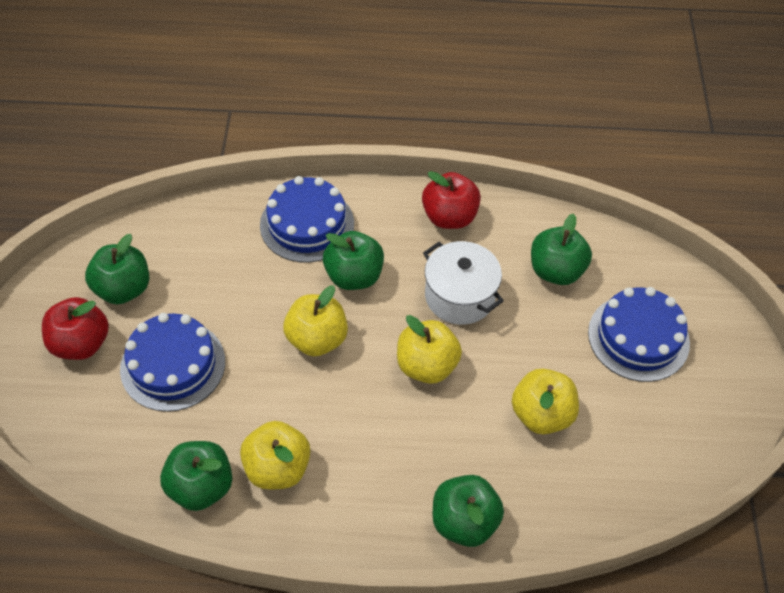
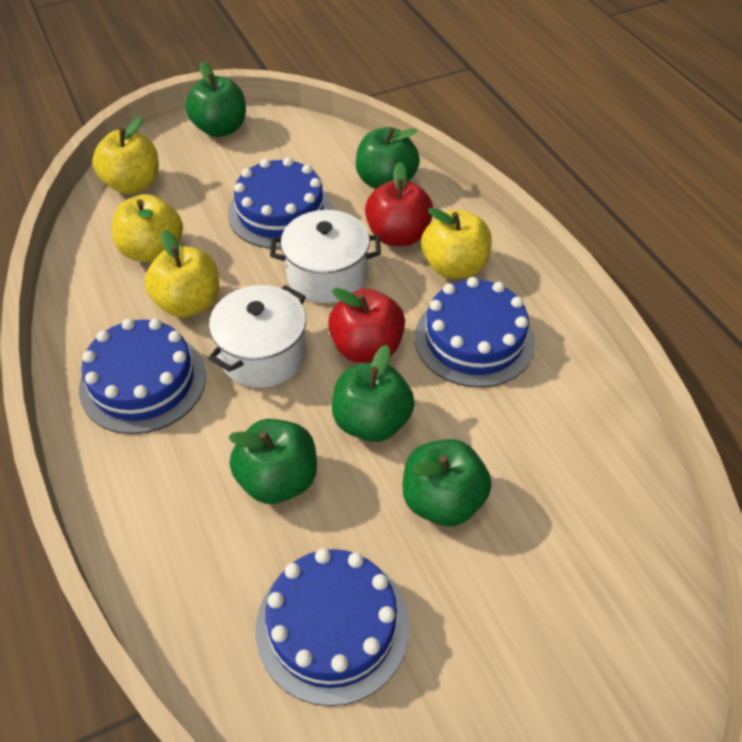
blue cake: [120,313,225,412] [260,176,354,263] [588,287,690,382] = 3 -> [79,318,206,434] [228,157,333,249] [256,548,410,706] [415,277,535,388] = 4
white pot: [423,241,504,325] = 1 -> [208,285,307,388] [270,210,381,303] = 2

